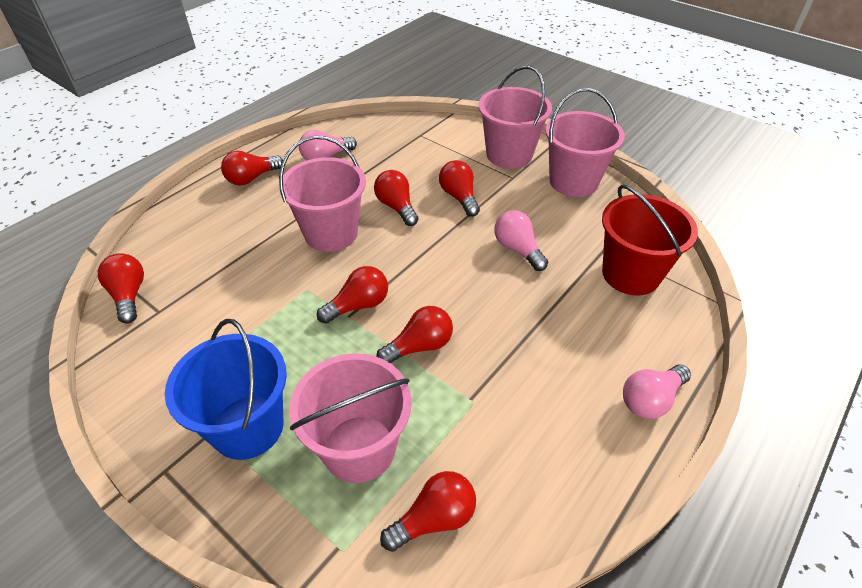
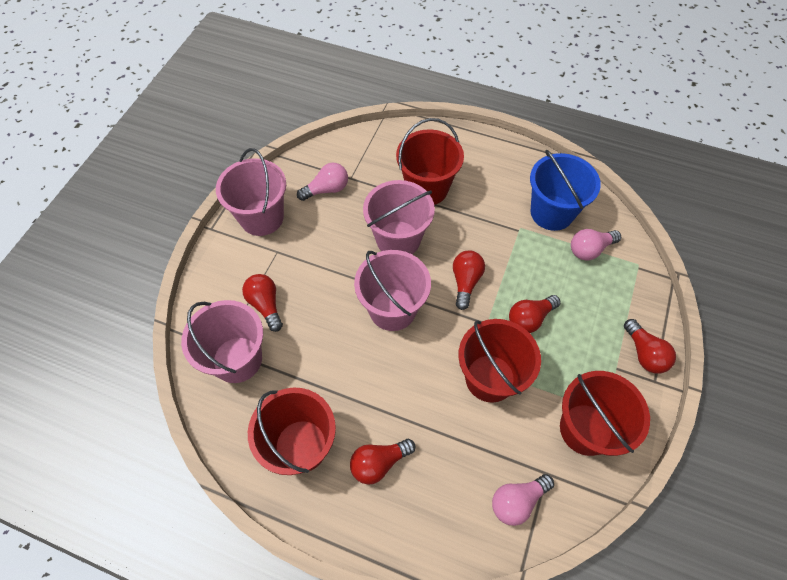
red bucket: [602,184,698,296] = 1 -> [248,388,336,475] [396,118,464,205] [458,319,541,403] [560,371,650,456] = 4
red light bulb: [98,253,144,324] [221,151,283,186] [317,266,388,324] [374,170,419,226] [376,306,453,363] [380,471,476,552] [439,160,480,217] = 7 -> [242,274,283,332] [350,439,416,484] [453,251,485,310] [509,295,561,333] [624,319,676,373] = 5

